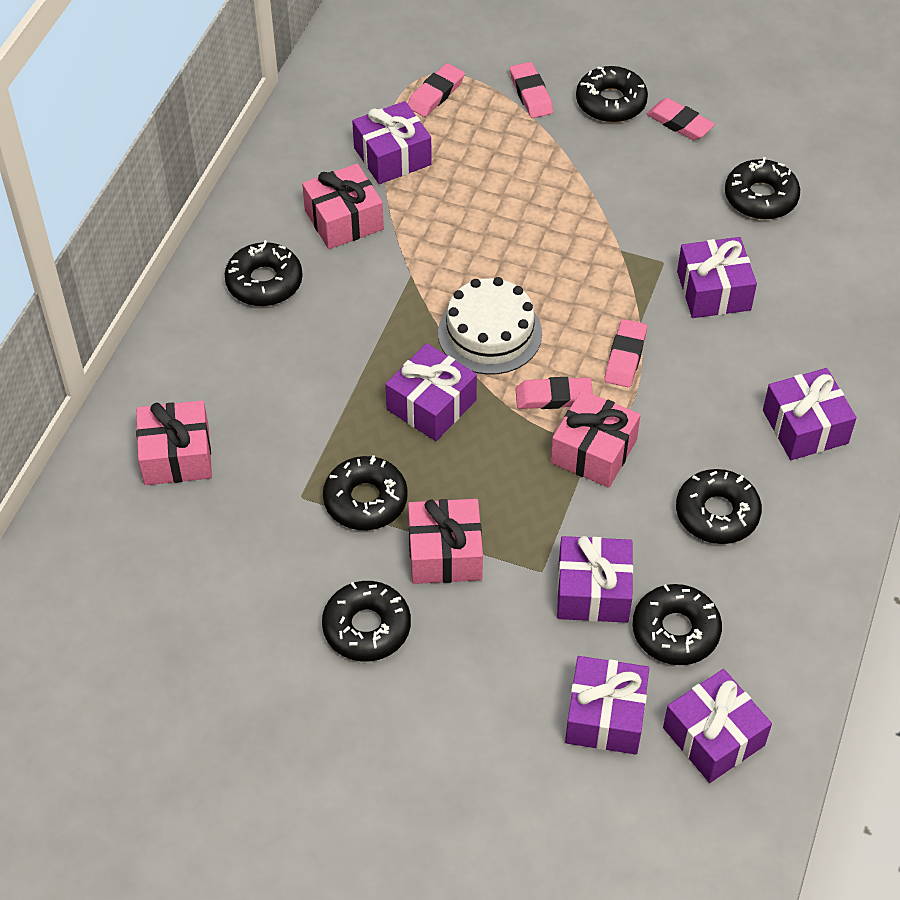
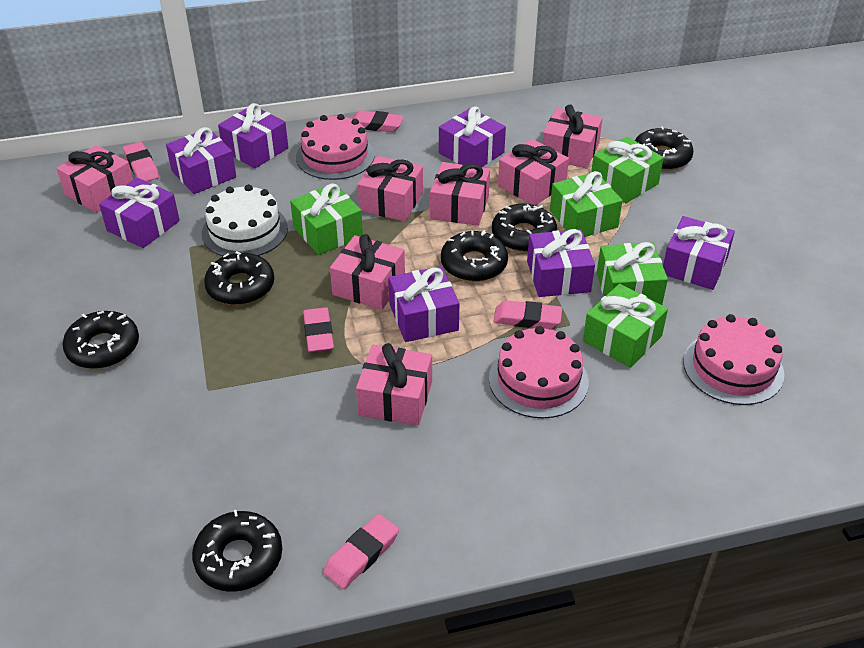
black donut: [224,240,303,306] [322,581,411,661] [323,455,408,530] [576,66,648,123] [632,584,722,665] [676,469,762,544] [725,157,800,220] = 7 -> [63,311,139,369] [192,510,282,592] [204,251,274,305] [441,230,508,282] [492,204,557,252] [635,126,694,171] = 6
green gift: none = 0 -> [290,183,363,255] [550,171,623,237] [583,284,668,368] [591,137,664,203] [597,242,668,305] = 5
pink cake: none = 0 -> [296,114,375,180] [489,326,589,418] [683,314,784,405] = 3
pink gift: [136,400,212,485] [302,164,384,249] [408,499,483,584] [551,390,641,488] = 4 -> [56,145,133,213] [330,234,405,310] [356,343,432,426] [358,156,423,221] [430,162,490,226] [498,139,569,205] [542,105,603,168] = 7

